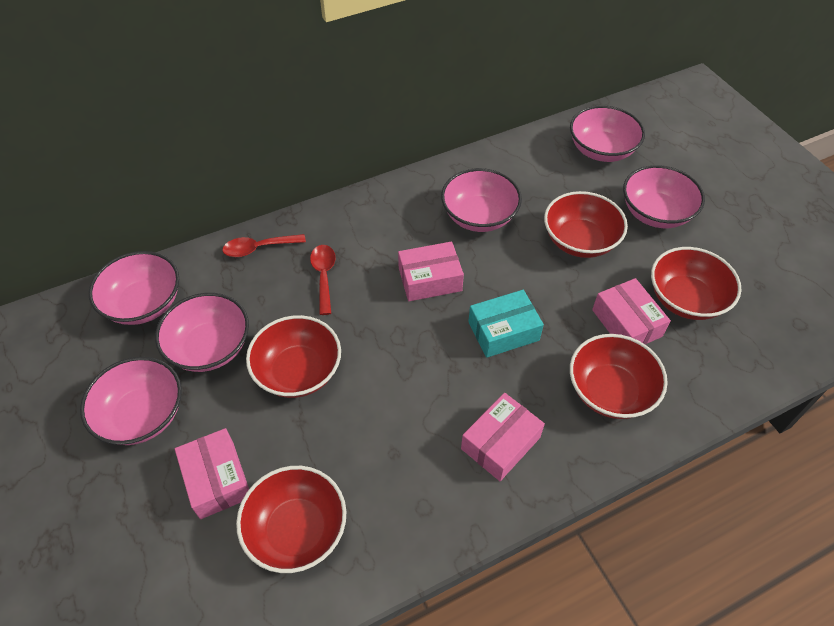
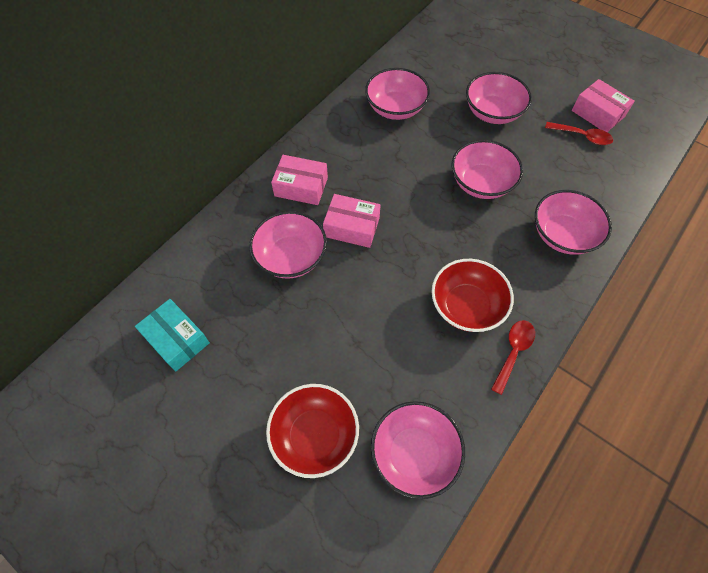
pink box: [175,428,249,519] [398,241,464,301] [461,393,545,481] [592,278,671,345] = 4 -> [271,155,328,205] [323,194,381,248] [572,79,635,132] = 3
red bowl: [236,466,347,573] [246,315,341,398] [544,191,628,258] [570,334,668,419] [651,247,741,320] = 5 -> [266,384,359,478] [432,259,514,332] = 2

